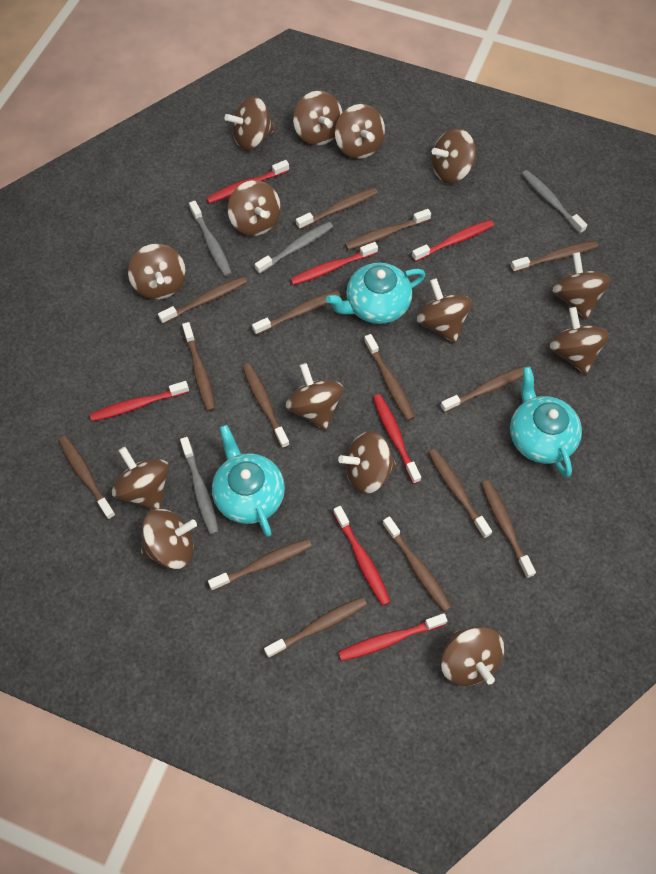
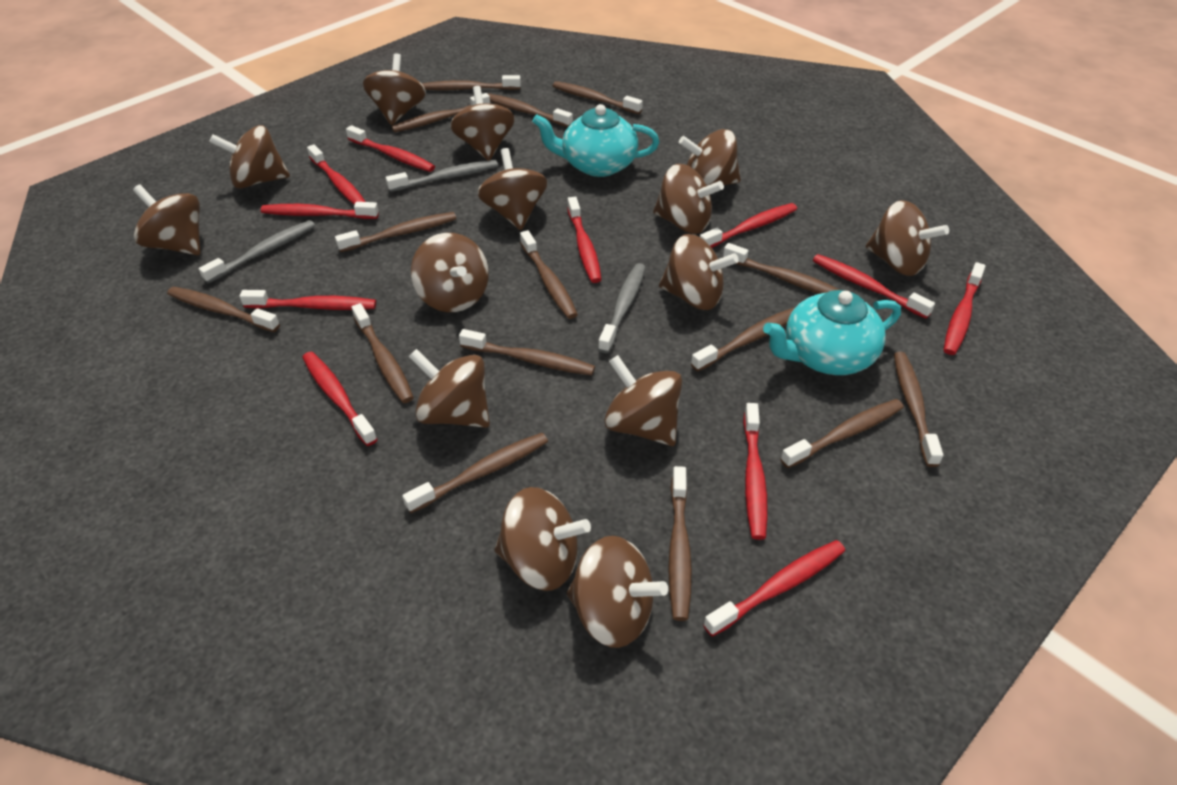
grey toothbrush: [180,437,219,535] [189,201,232,277] [255,222,333,274] [522,170,587,234] = 4 -> [199,220,315,283] [386,160,498,192] [598,263,646,353] = 3
red toothbrush: [90,381,189,421] [206,160,289,204] [290,242,378,285] [333,506,391,606] [338,613,447,661] [373,394,421,484] [412,220,494,262] = 7 -> [240,290,376,310] [261,202,379,219] [302,352,378,446] [307,144,366,205] [346,125,435,172] [567,197,602,283] [700,203,797,248] [703,540,845,636] [743,403,768,540] [813,254,935,319] [944,262,985,355] = 11
turquoise teapot: [212,425,285,537] [326,263,426,324] [510,366,582,477] = 3 -> [532,104,659,177] [763,290,901,375] = 2

